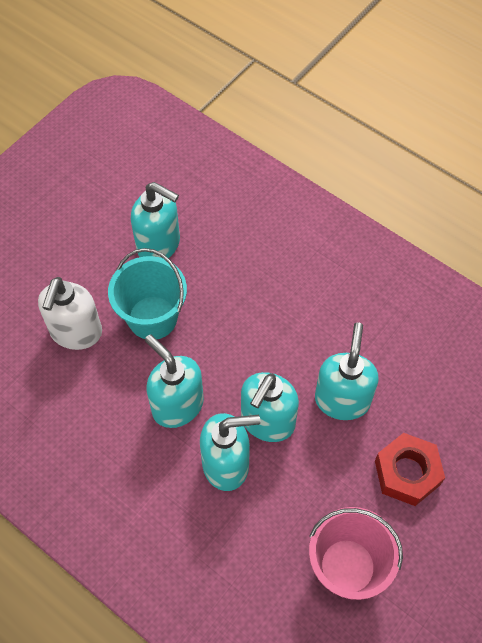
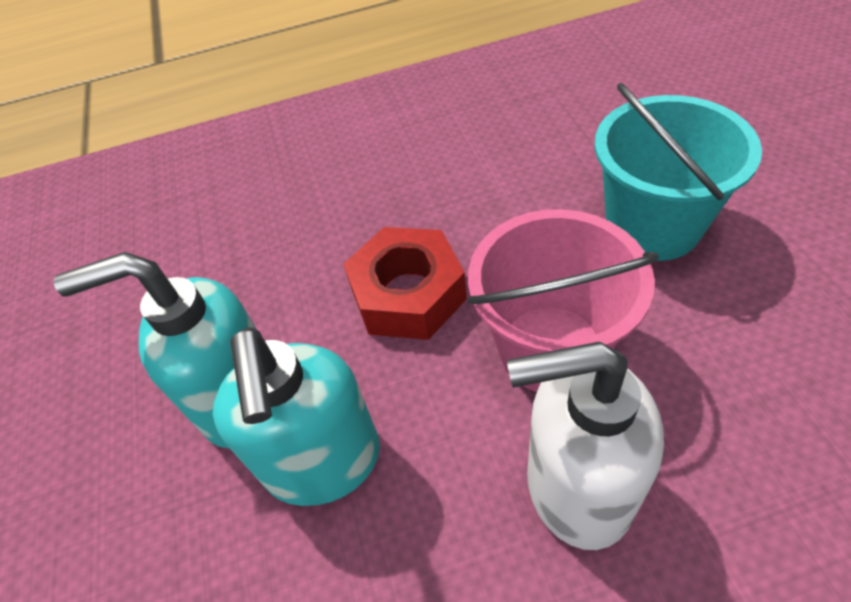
turquoise soap dispenser: [131,182,180,258] [145,334,204,428] [200,413,260,491] [241,372,299,442] [315,322,379,420] = 5 -> [54,252,256,449] [213,327,380,506] = 2

